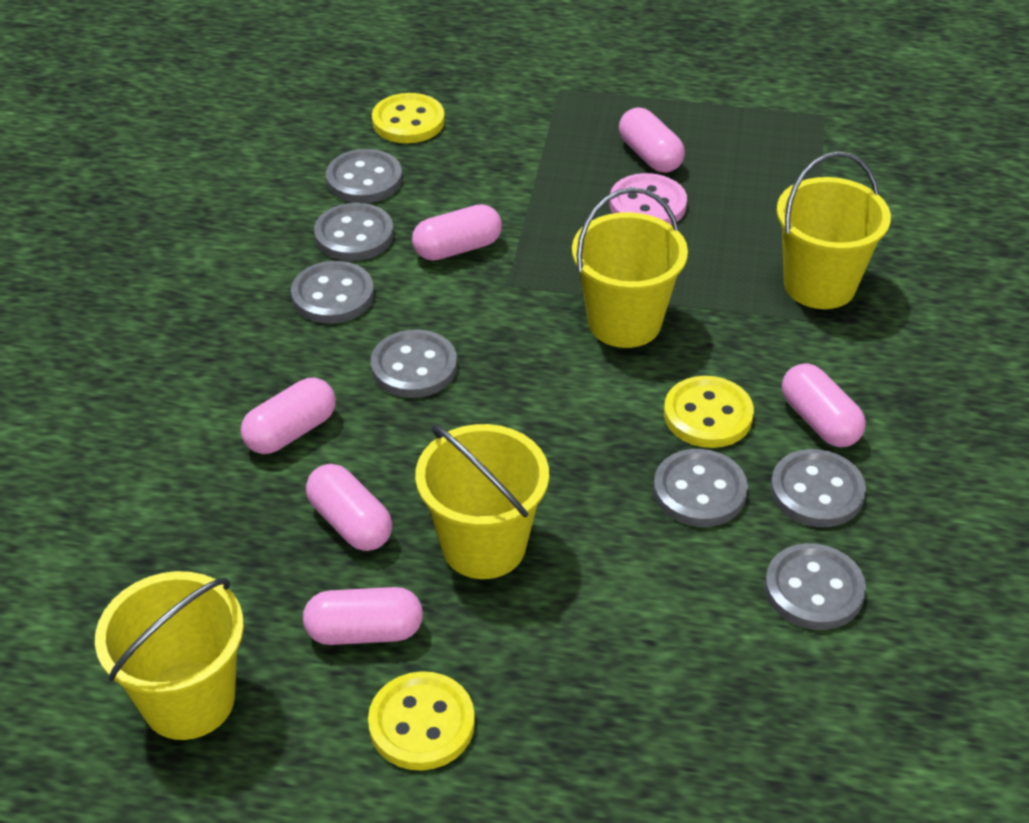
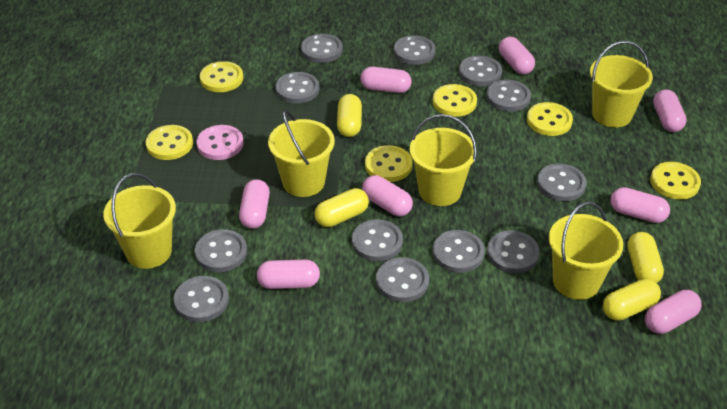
grey button: [291,261,374,324] [314,203,394,261] [326,149,402,203] [371,329,457,398] [653,449,748,527] [765,543,866,630] [770,449,866,527] = 7 -> [174,276,229,322] [195,229,247,272] [275,72,319,104] [301,34,343,63] [352,219,403,261] [376,257,429,302] [394,35,436,65] [433,230,485,273] [459,56,502,86] [486,80,531,112] [487,230,540,273] [537,163,586,201] = 12
pink capsule: [241,378,336,454] [303,587,423,645] [306,464,392,551] [412,204,502,261] [619,107,685,173] [782,364,866,447] = 6 -> [239,179,270,229] [257,259,320,289] [360,67,411,93] [362,175,413,216] [499,37,535,74] [610,187,670,223] [645,290,702,334] [653,89,687,132] = 8
yellow bucket: [95,571,244,740] [415,424,549,579] [572,187,688,348] [777,151,891,309] = 4 -> [103,173,176,269] [268,110,335,197] [410,114,477,206] [549,202,623,300] [590,41,653,128] = 5
yellow button: [368,671,475,771] [372,93,445,143] [664,376,754,448] = 3 -> [146,125,193,160] [200,61,243,92] [365,145,413,182] [433,84,477,117] [527,102,573,136] [650,162,701,200] = 6
yellow capsule: none = 0 -> [315,188,369,227] [337,94,362,137] [603,279,661,321] [627,232,664,283] = 4

